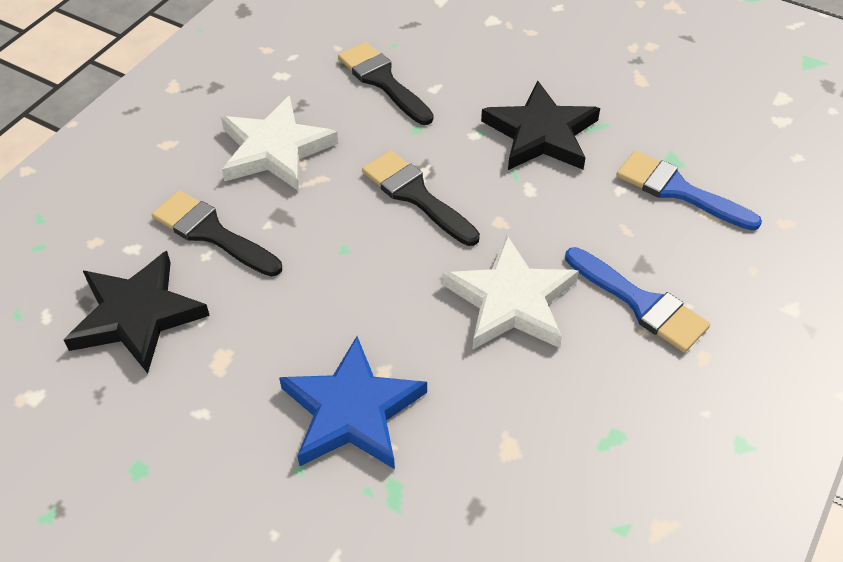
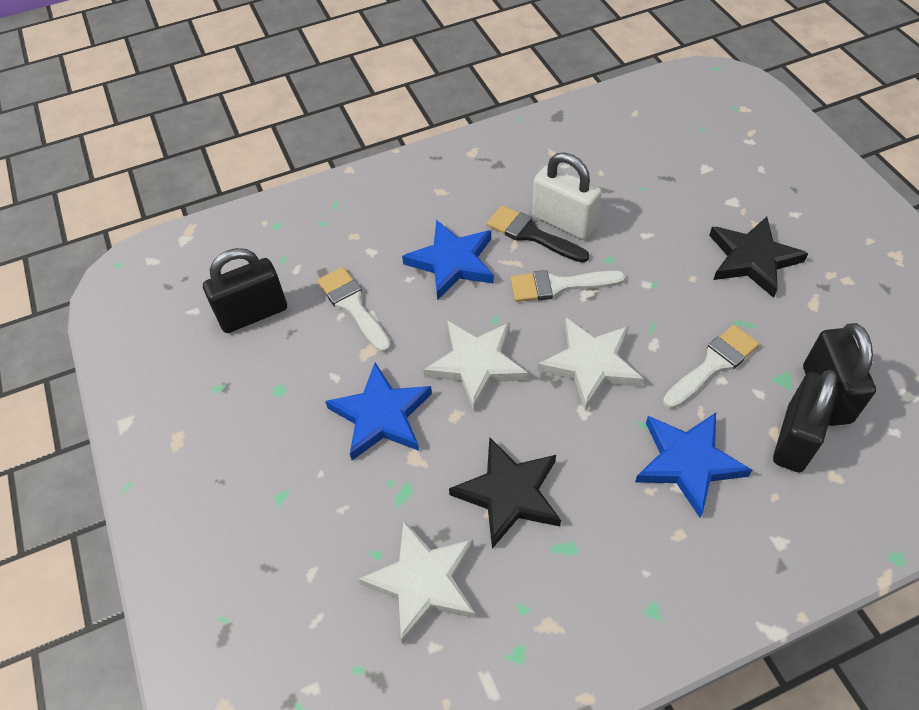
black brush: [152,190,282,277] [338,42,433,125] [362,150,480,246] = 3 -> [487,206,589,263] = 1
black padlock: none = 0 -> [203,248,287,333] [773,370,838,472] [803,323,876,426] = 3
blue brush: [565,247,710,352] [616,151,762,231] = 2 -> none = 0
blue star: [279,336,427,469] = 1 -> [325,363,432,460] [402,220,494,300] [635,413,752,518] = 3
white brush: none = 0 -> [317,267,391,352] [510,270,625,302] [663,325,759,409] = 3
white padlock: none = 0 -> [532,152,602,240] = 1
white star: [221,96,338,191] [442,235,579,350] = 2 -> [358,521,476,644] [423,321,528,411] [538,318,644,411] = 3

